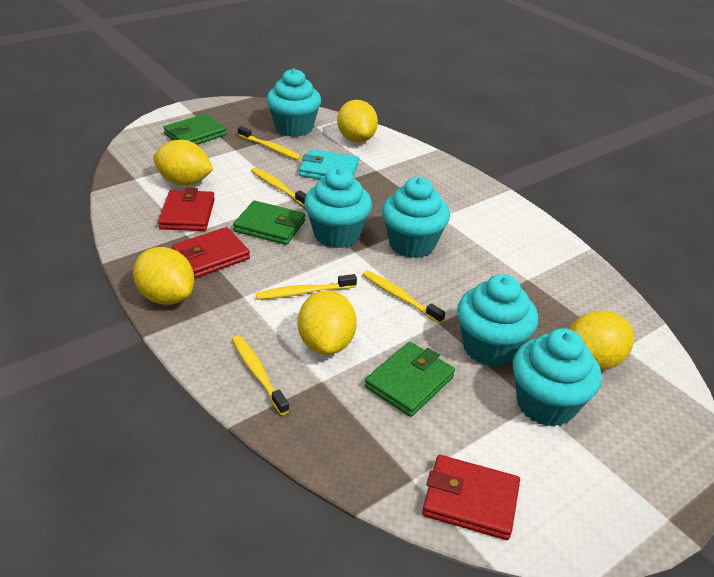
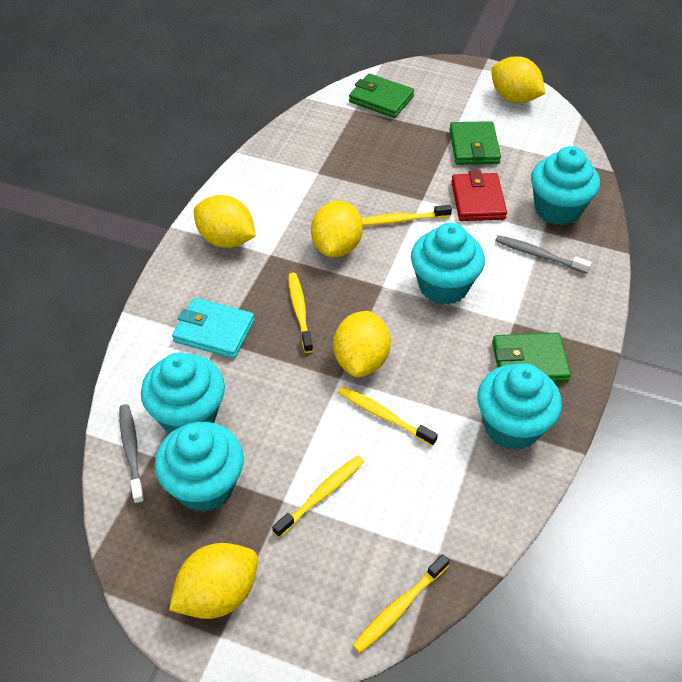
grey toothbrush: none = 0 -> [119,404,145,504] [495,235,592,274] = 2
red wallet: [158,188,215,231] [172,227,250,278] [422,455,520,540] = 3 -> [451,170,507,221] = 1

